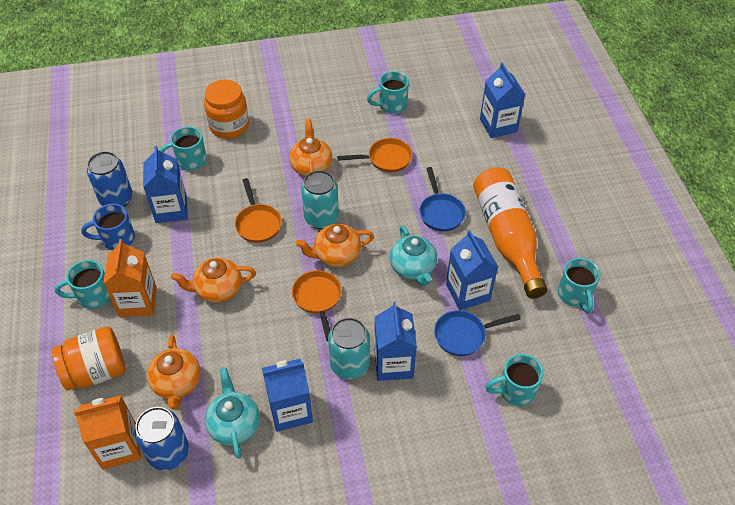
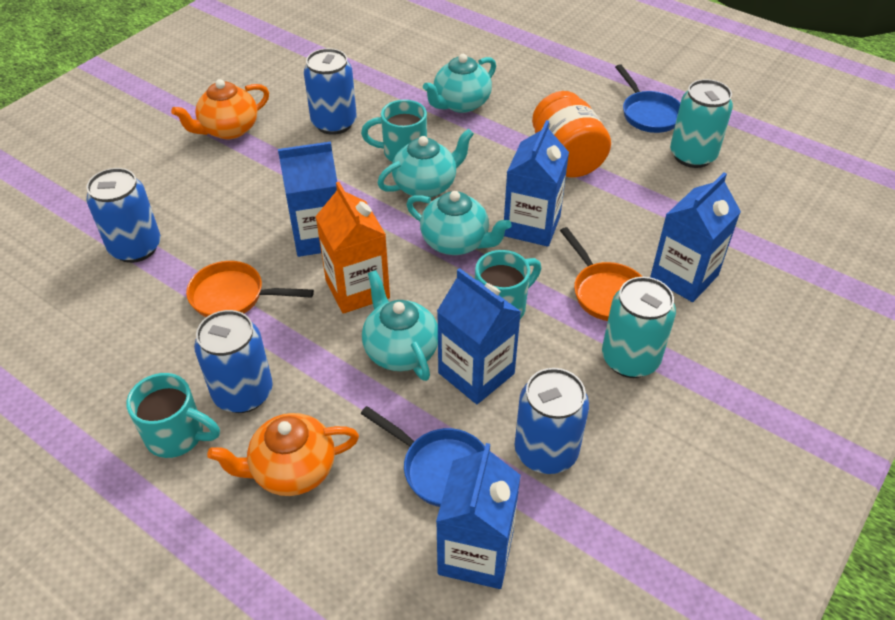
blue can: [87,151,133,207] [134,407,189,471] = 2 -> [86,168,161,263] [194,310,273,413] [304,48,357,135] [514,368,589,474] = 4
blue mug: [81,204,135,250] = 1 -> none = 0
orange bottle: [473,167,548,299] = 1 -> none = 0
orange carton: [74,395,141,470] [103,239,157,317] = 2 -> [315,182,390,314] = 1
orange jar: [52,327,125,390] [204,79,249,139] = 2 -> [532,91,611,178] = 1
orange pan: [235,178,281,243] [292,270,342,341] [337,138,412,172] = 3 -> [186,261,314,317] [560,227,642,321] = 2
orange teapot: [147,335,201,409] [171,257,256,303] [289,119,332,176] [296,224,374,267] = 4 -> [171,79,269,139] [207,413,359,496] = 2
turquoise mug: [55,260,110,309] [159,126,207,171] [367,71,409,113] [485,354,543,406] [558,258,600,313] = 5 -> [126,373,220,458] [361,100,427,162] [475,250,541,319] = 3
turquoise teapot: [205,367,260,459] [390,225,437,286] = 2 -> [362,270,438,381] [377,128,474,198] [406,191,511,255] [423,54,496,113] = 4

